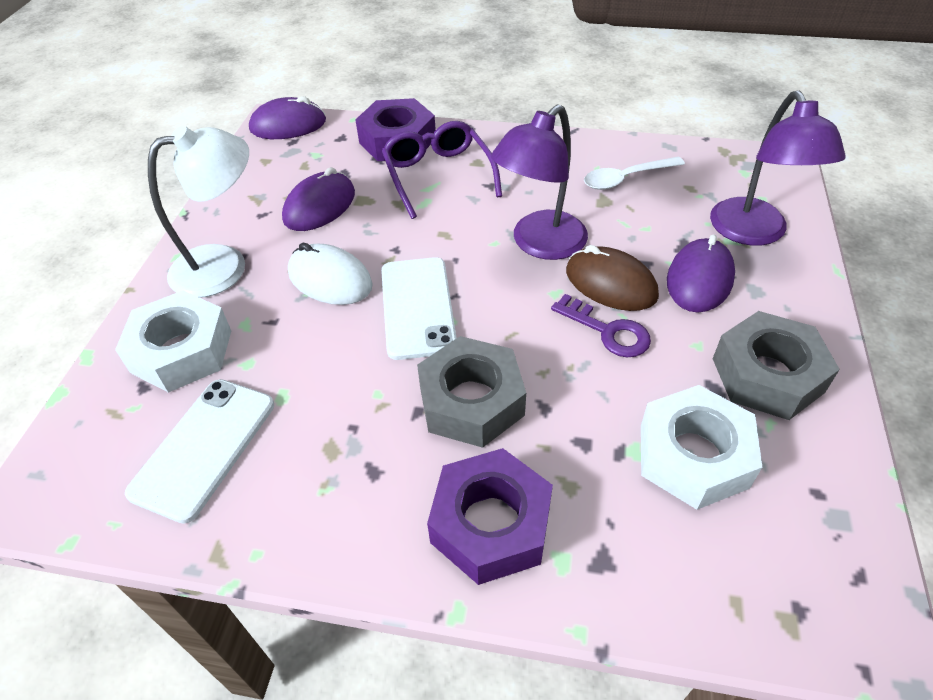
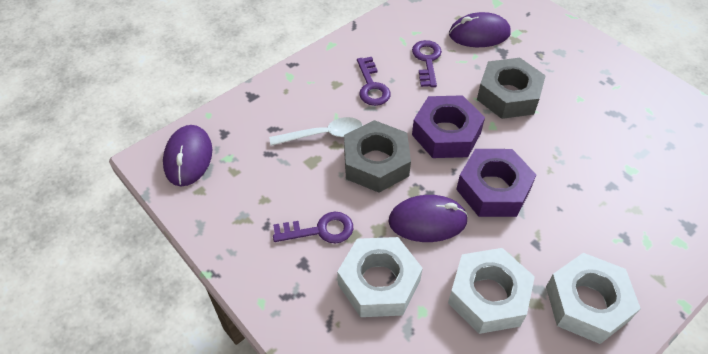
brown mouse: [566,245,659,311] = 1 -> none = 0
purple glasses: [382,121,502,219] = 1 -> none = 0
purple key: [551,294,651,357] = 1 -> [273,212,353,243] [357,57,391,106] [412,40,442,87] = 3
purple lamp: [491,105,588,260] [710,90,846,246] = 2 -> none = 0
white lamp: [148,126,249,298] = 1 -> none = 0
white mouse: [288,243,373,305] = 1 -> none = 0
white nut: [115,291,231,393] [641,385,762,510] = 2 -> [337,237,423,317] [448,248,535,334] [546,253,641,344] = 3
white phone: [125,379,274,524] [381,257,457,360] = 2 -> none = 0

